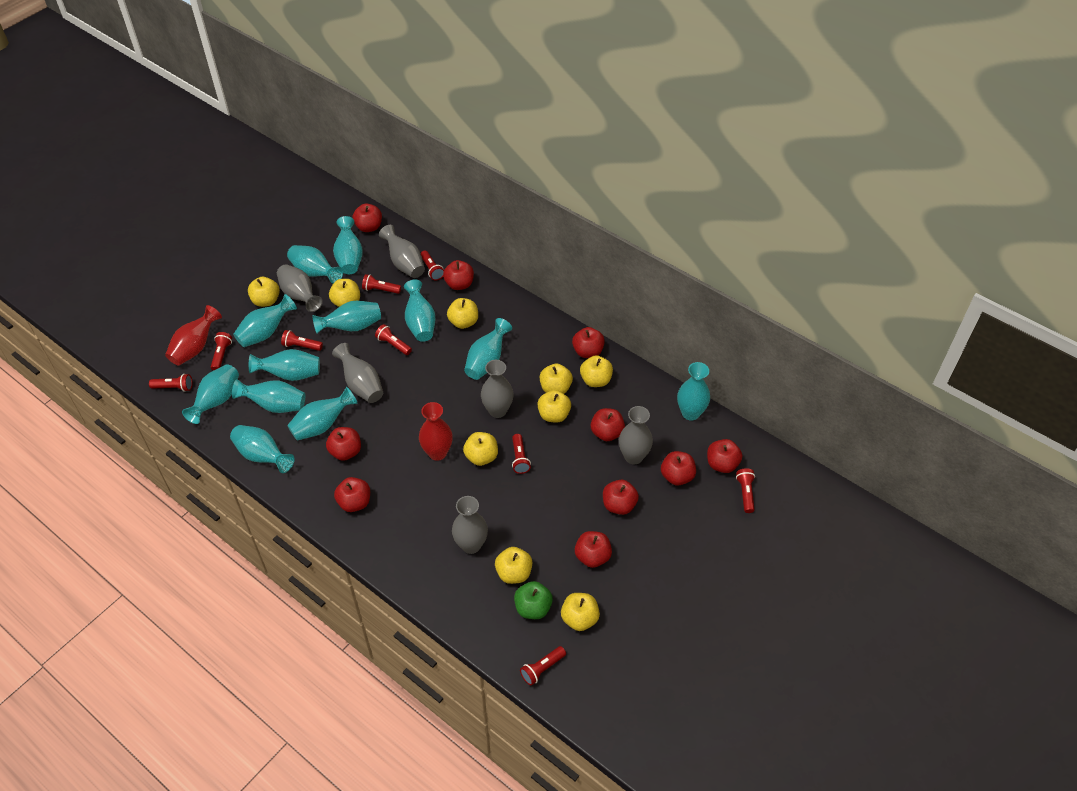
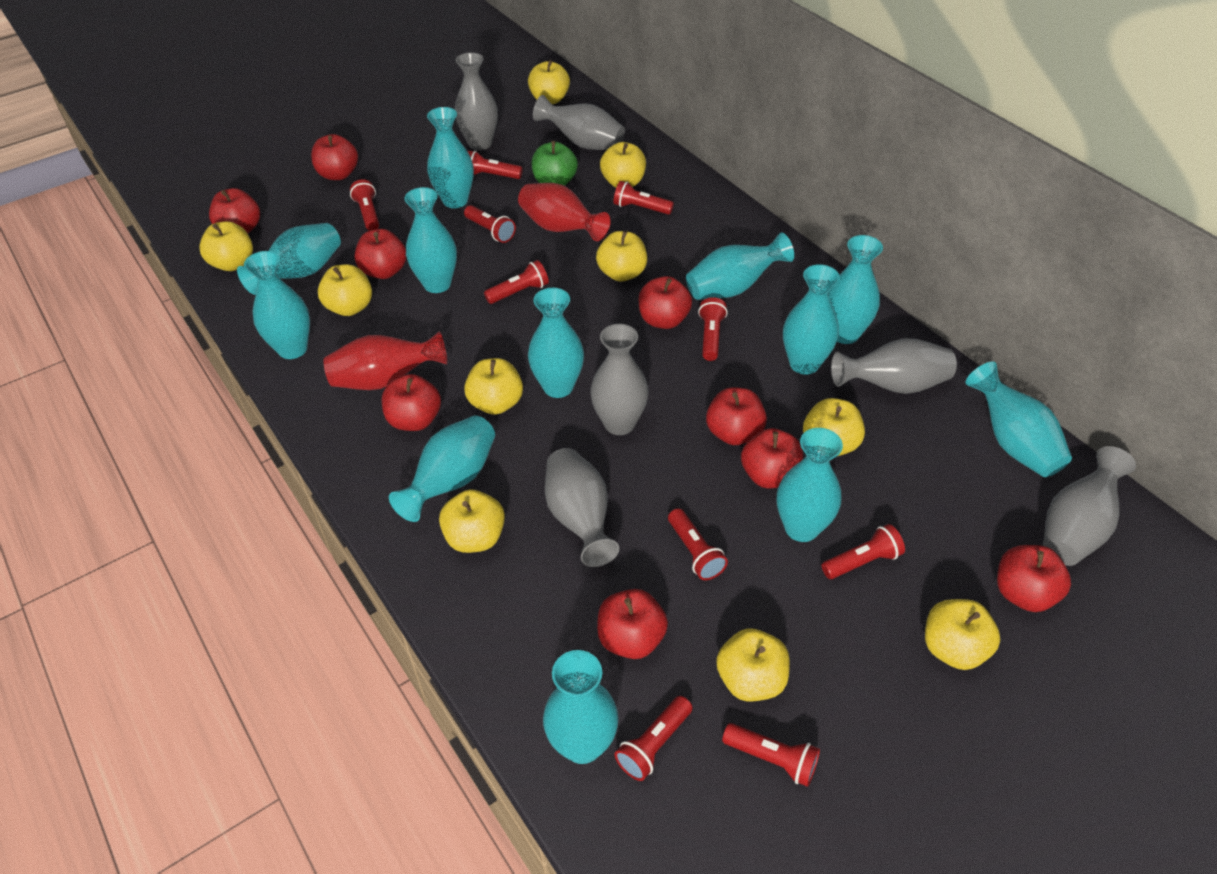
red apple: [326,427,361,461] [334,477,370,512] [353,204,382,232] [443,260,474,290] [572,327,605,358] [575,531,612,568] [591,408,625,441] [603,480,639,515] [661,451,696,485] [707,439,742,473] = 10 -> [209,188,260,233] [311,134,358,180] [355,229,407,279] [382,374,441,431] [597,589,668,659] [639,276,692,329] [706,387,767,445] [741,428,803,488] [997,545,1071,612] = 9
red flashlight: [149,374,193,392] [211,332,232,370] [281,330,323,351] [362,274,401,294] [375,324,412,355] [421,251,444,281] [512,434,531,474] [520,646,566,686] [736,468,755,513] = 9 -> [350,179,379,231] [464,205,516,243] [468,150,523,179] [484,260,549,304] [613,181,674,215] [614,696,693,781] [668,508,728,580] [698,297,728,361] [722,723,820,787] [822,524,905,579] = 10
yellow apple: [248,277,280,307] [329,279,360,307] [447,298,478,329] [463,432,498,466] [495,547,532,584] [537,390,571,422] [540,363,573,394] [561,593,600,631] [580,355,613,387] = 9 -> [199,221,253,271] [318,264,372,316] [439,489,505,553] [464,358,523,415] [528,60,570,104] [596,231,647,282] [600,142,646,188] [716,628,790,701] [803,398,865,456] [925,599,1000,670] = 10

